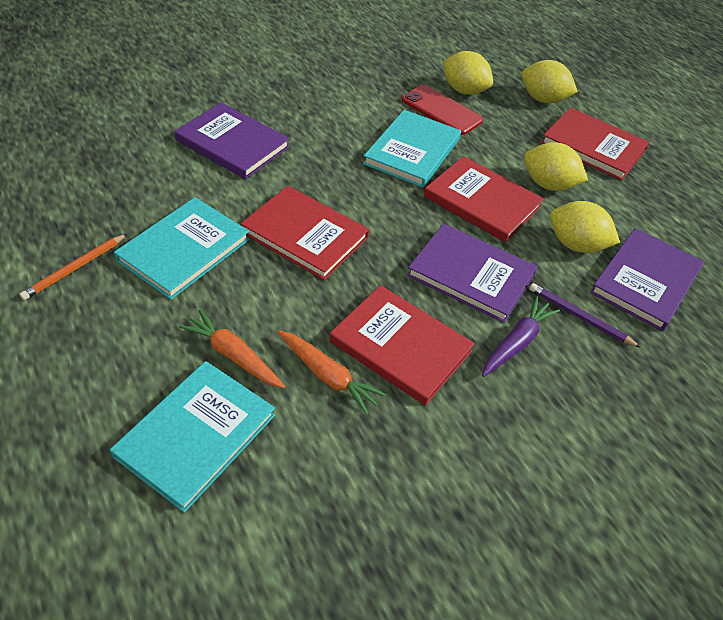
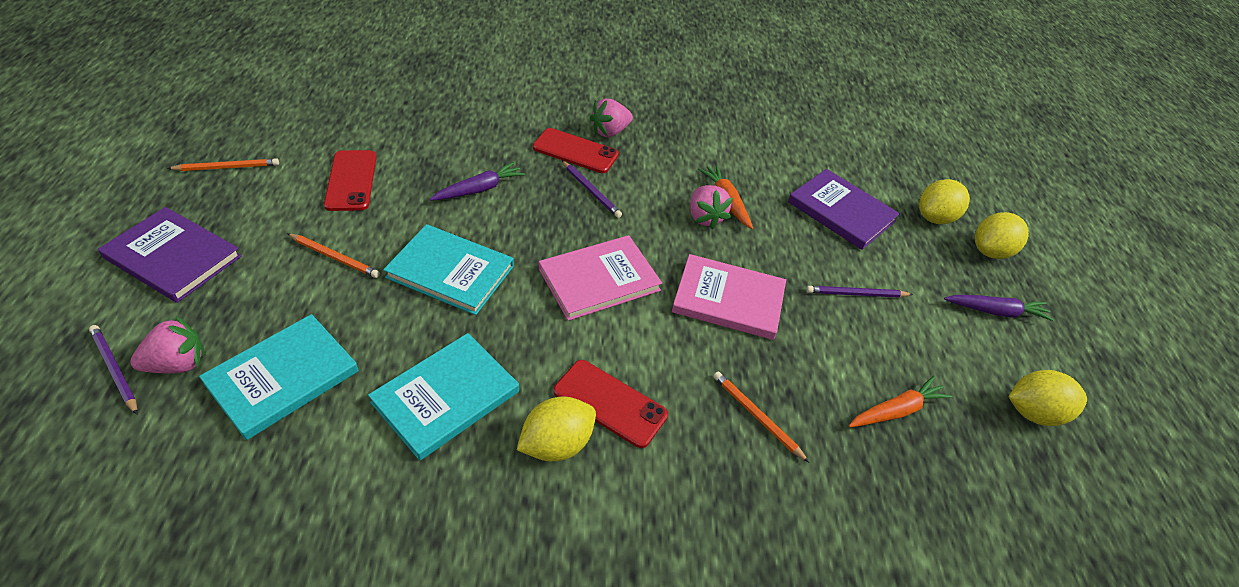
orange pencil: [19,234,127,300] = 1 -> [167,158,279,171] [287,233,380,278] [713,372,809,462] = 3
pink book: none = 0 -> [539,235,662,321] [672,254,786,340] = 2
pink strawberry: none = 0 -> [130,316,205,374] [590,98,633,137] [690,185,733,229] = 3
purple book: [175,102,290,179] [407,224,537,323] [590,228,704,331] = 3 -> [98,207,242,303] [788,169,900,250] = 2
purple carrot: [482,296,560,377] = 1 -> [430,162,525,201] [944,295,1054,321] = 2
purple pencil: [529,283,641,348] = 1 -> [89,325,138,415] [562,160,622,218] [806,286,913,298] = 3
red book: [241,186,369,280] [329,285,475,406] [424,156,544,243] [541,107,650,181] = 4 -> none = 0
red phone: [402,85,483,135] = 1 -> [324,150,377,211] [533,128,619,173] [553,360,668,448] = 3

